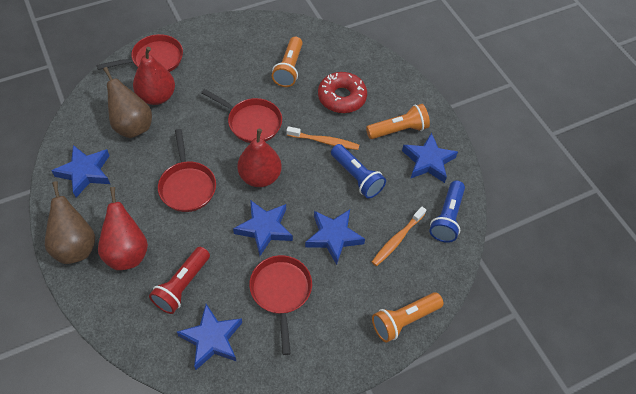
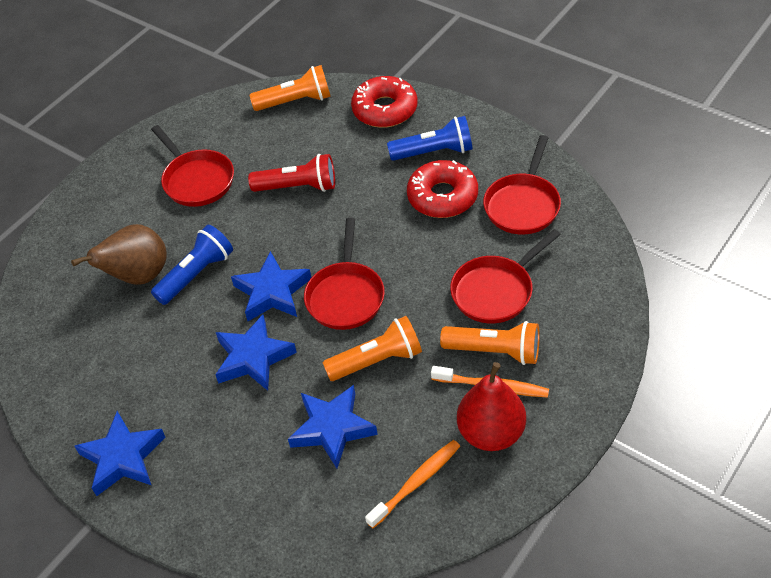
blue star: [52,145,110,197] [177,304,242,370] [233,200,293,256] [305,209,365,265] [402,132,458,183] = 5 -> [74,411,166,496] [215,315,297,391] [231,251,311,321] [288,385,378,468] = 4
brown pear: [45,181,95,264] [103,67,152,138] = 2 -> [71,224,167,285] = 1
red donut: [318,72,367,113] = 1 -> [351,76,418,128] [407,160,478,218] = 2
red pear: [98,187,148,270] [133,47,175,105] [237,129,282,187] = 3 -> [457,362,526,451] = 1

